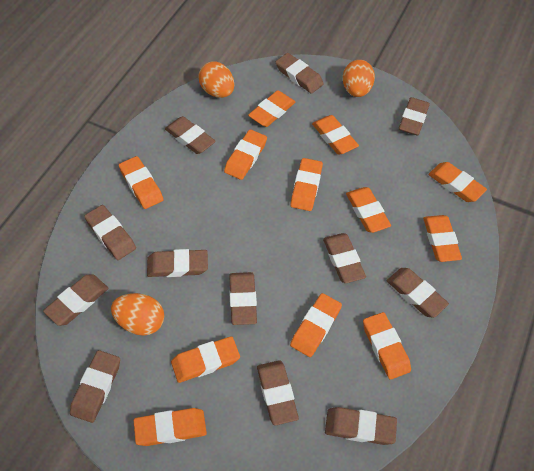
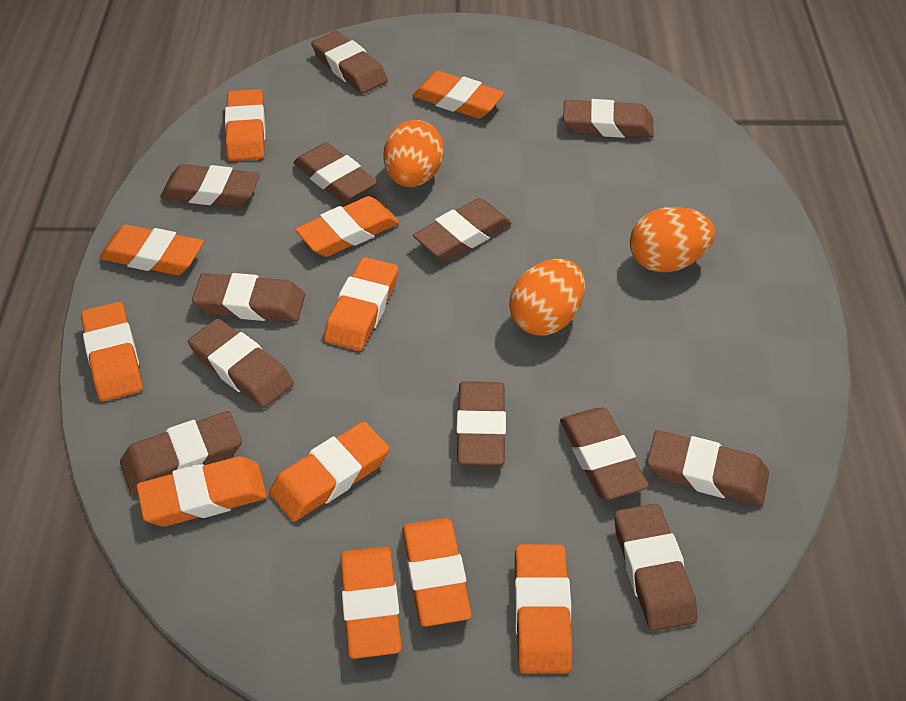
orange eraser: [119,156,164,209] [134,408,207,446] [171,336,240,383] [224,129,267,180] [248,90,295,127] [290,158,323,211] [290,293,342,357] [312,115,359,154] [346,187,391,233] [363,312,411,380] [423,215,462,262] [428,162,487,202] = 12 -> [81,302,143,401] [99,224,204,275] [136,456,267,527] [225,89,266,161] [269,421,389,522] [295,196,399,257] [324,257,398,351] [340,547,402,659] [402,518,472,627] [412,71,505,119] [515,544,573,673] = 11

